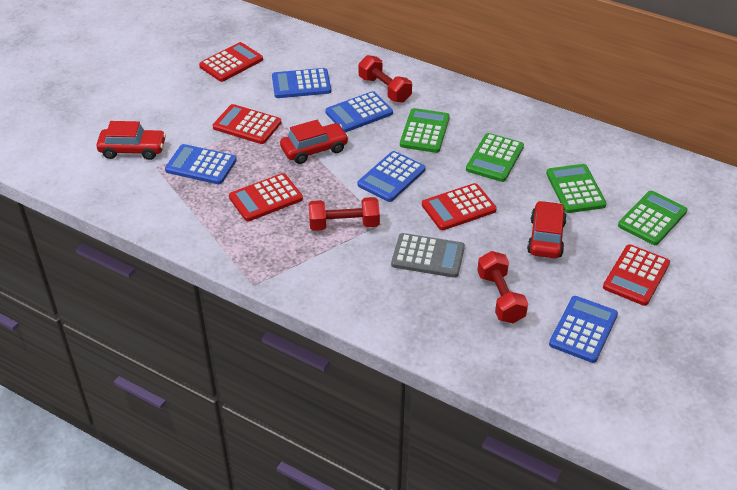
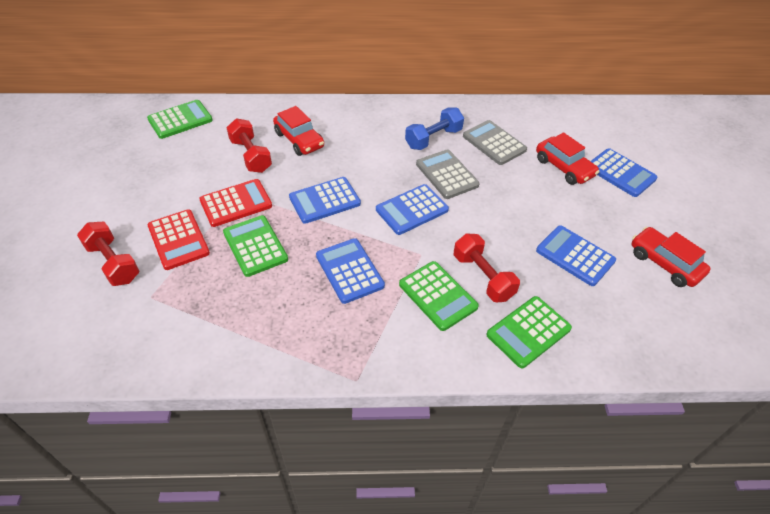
blue dumbbell: none = 0 -> [405,107,464,150] = 1
grey calculator: [391,233,465,278] = 1 -> [416,149,480,199] [463,120,527,165] = 2
red calculator: [199,42,263,82] [213,104,281,144] [229,173,303,221] [422,183,497,230] [603,244,670,306] = 5 -> [147,209,210,270] [199,179,272,227] = 2

